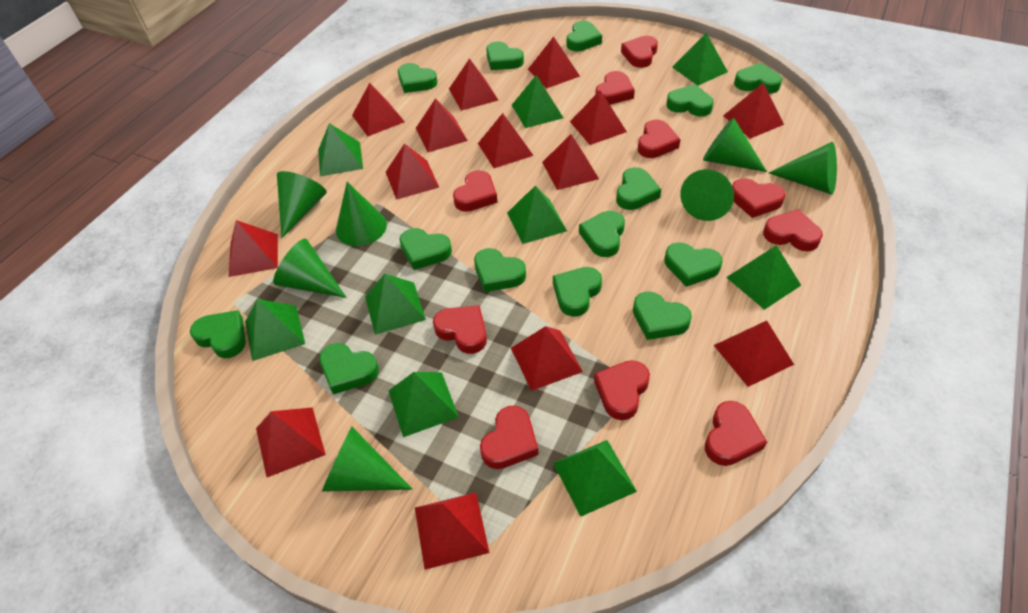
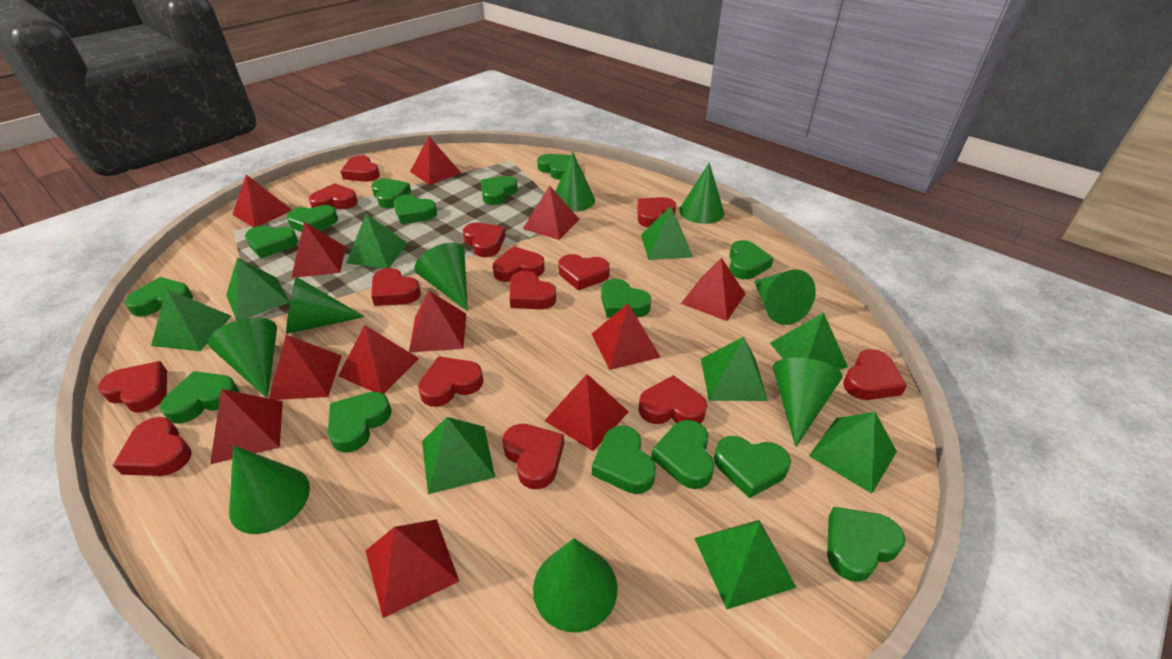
green cone: [273,239,347,298] [277,171,327,238] [322,426,413,492] [336,182,387,246] [680,169,734,221] [703,118,767,172] [769,142,837,195] = 7 -> [208,318,277,398] [229,445,310,534] [286,277,365,334] [414,243,468,311] [533,538,617,633] [555,152,595,212] [679,163,724,224] [754,270,816,325] [773,358,843,447] = 9
green heart: [190,310,246,358] [319,343,379,395] [398,63,437,93] [399,228,452,270] [474,248,526,292] [486,41,524,70] [553,267,602,317] [567,21,602,51] [579,211,625,257] [616,167,661,210] [633,292,692,340] [664,242,722,287] [666,84,714,117] [734,63,782,94] = 14 -> [125,277,193,316] [160,371,239,424] [245,226,298,258] [286,205,338,232] [328,392,392,453] [371,178,411,208] [393,194,437,224] [480,176,518,205] [537,154,571,180] [592,426,656,494] [601,279,651,318] [651,420,714,489] [714,436,791,498] [729,240,774,279] [827,507,905,582] = 15
red heart: [433,305,487,354] [453,170,498,212] [480,405,539,469] [594,360,650,420] [595,71,635,105] [621,36,658,68] [638,120,681,158] [705,401,767,466] [732,178,786,218] [763,209,823,251] = 10 -> [98,361,167,412] [113,417,192,476] [309,183,358,209] [341,155,380,182] [371,268,421,306] [418,356,483,407] [463,223,506,257] [493,246,545,282] [502,424,564,489] [510,271,556,309] [558,254,610,291] [637,197,676,227] [639,375,707,424] [843,349,907,400] = 14
red pyramid: [228,220,278,277] [256,407,326,477] [352,83,405,136] [386,144,439,200] [415,492,489,570] [416,98,468,152] [449,58,498,111] [478,113,534,168] [511,326,583,391] [528,36,580,89] [542,134,599,190] [570,90,627,145] [714,321,794,387] [723,83,784,139] = 14 -> [210,389,283,464] [232,175,292,227] [269,335,342,400] [291,222,346,278] [338,325,419,394] [366,519,459,618] [409,291,466,352] [410,136,461,185] [523,185,580,240] [544,374,629,451] [592,304,660,370] [681,258,745,321] = 12

